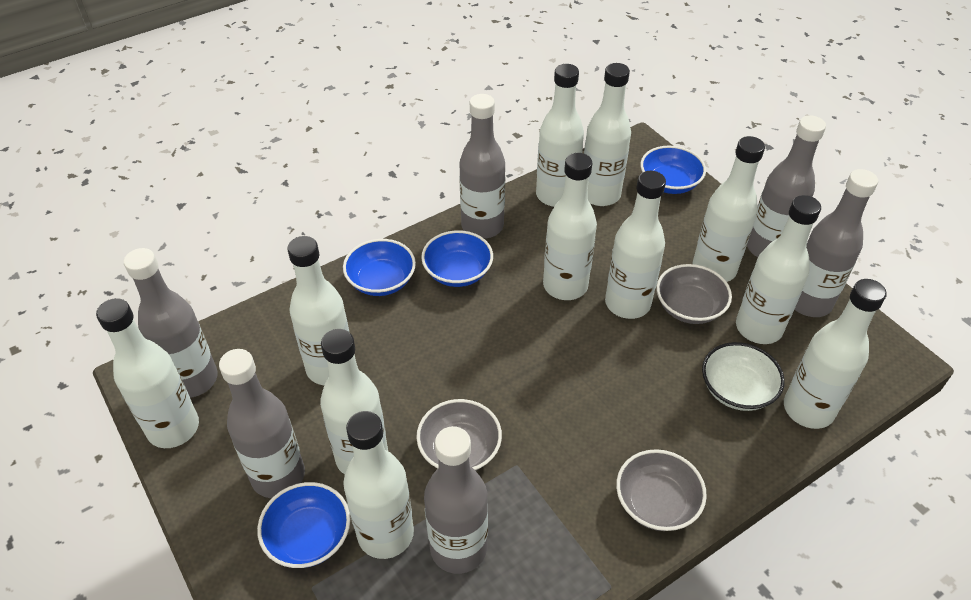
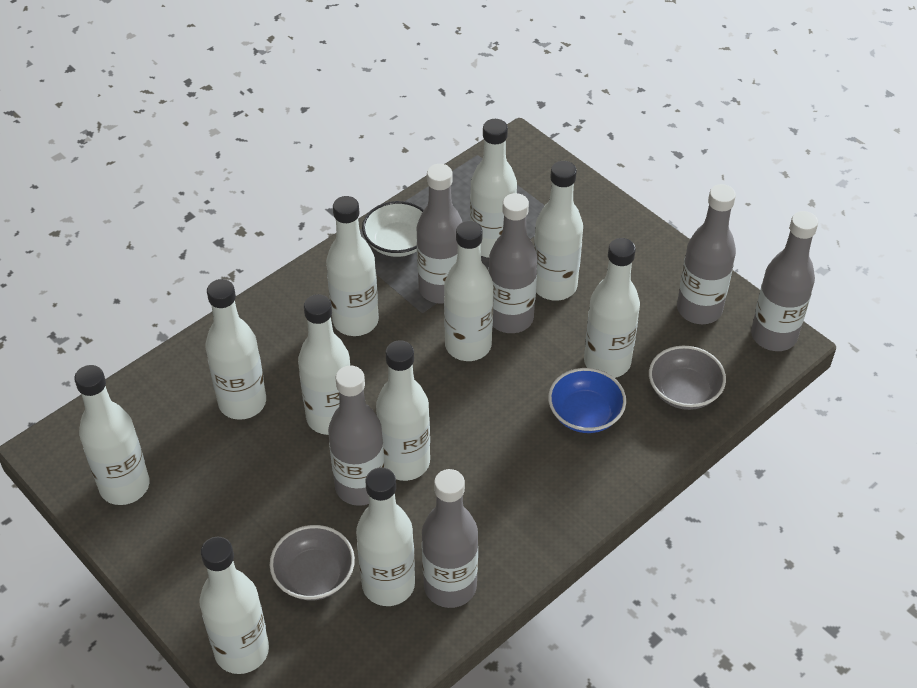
blue bowl: [257,482,350,568] [343,239,416,296] [421,230,493,287] [640,146,706,194] = 4 -> [548,368,626,433] = 1
grey bowl: [416,399,502,471] [616,449,707,531] [656,264,732,324] = 3 -> [270,525,355,600] [649,346,726,410] = 2

